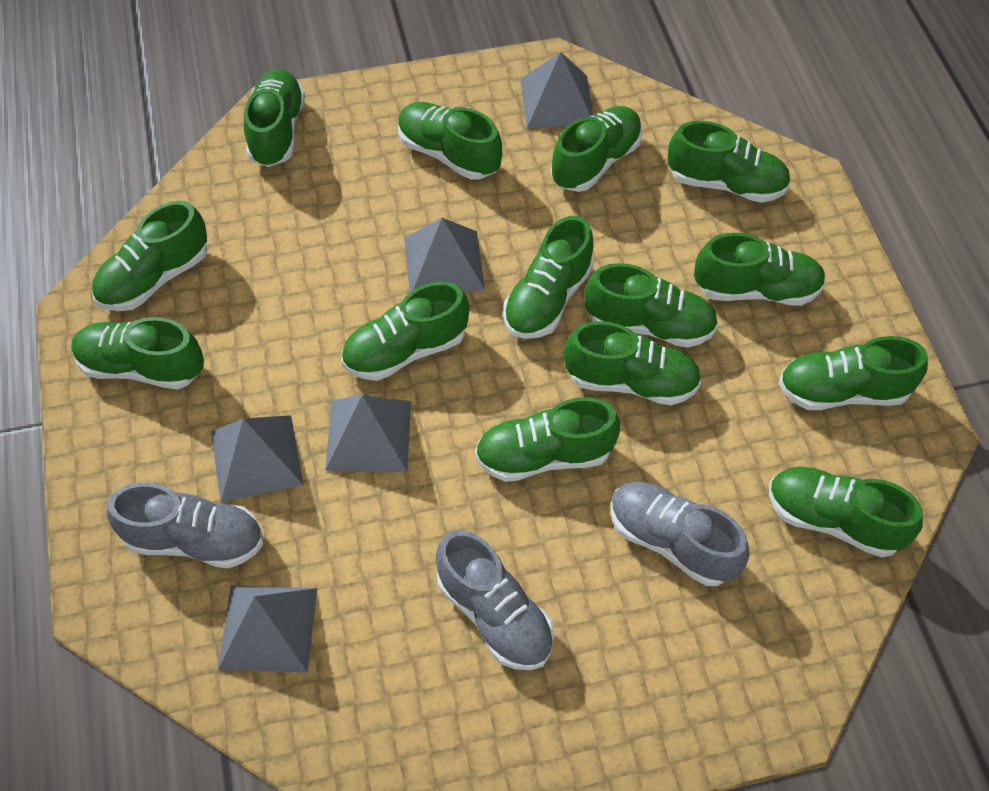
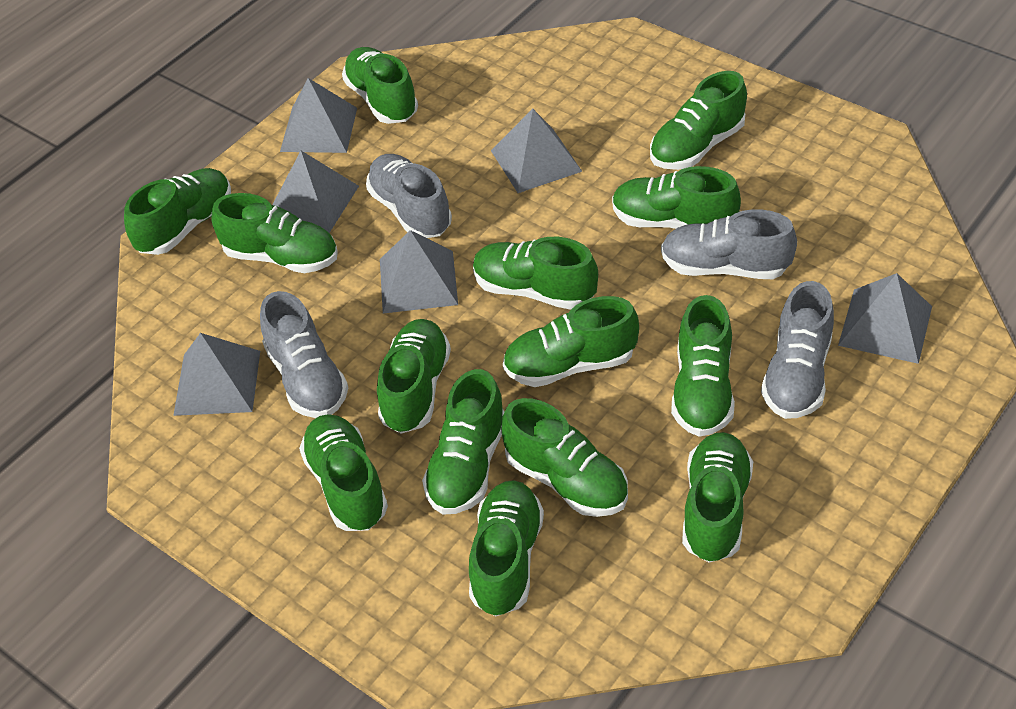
grey pyramid: [211,415,303,502] [218,585,317,673] [325,395,411,472] [404,218,485,292] [520,52,593,129] = 5 -> [173,333,260,416] [272,151,359,233] [280,78,357,153] [380,230,458,314] [491,109,582,193] [838,273,932,364] = 6
grey shoe: [107,483,263,568] [436,530,554,670] [611,482,749,586] = 3 -> [260,291,348,418] [366,154,452,238] [661,209,797,279] [761,281,834,419] = 4

